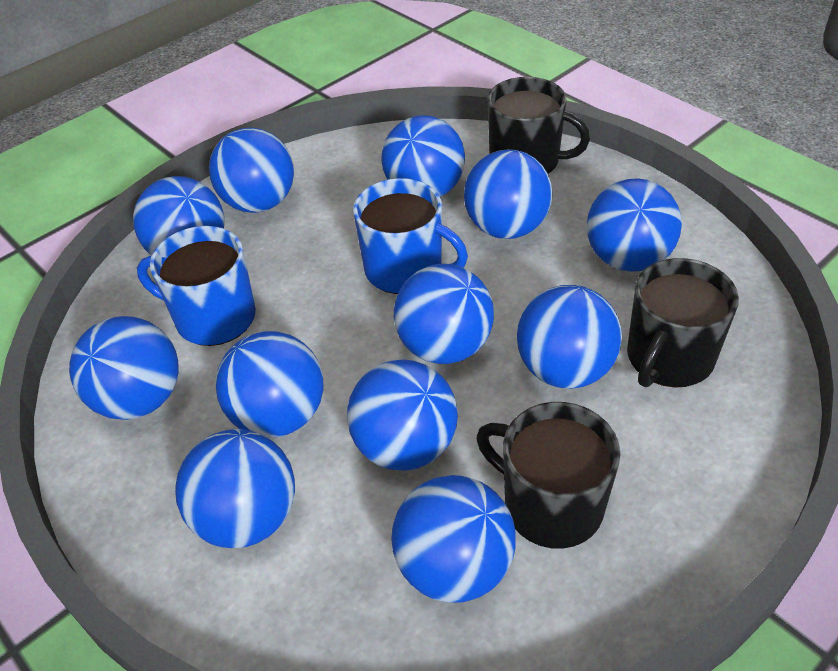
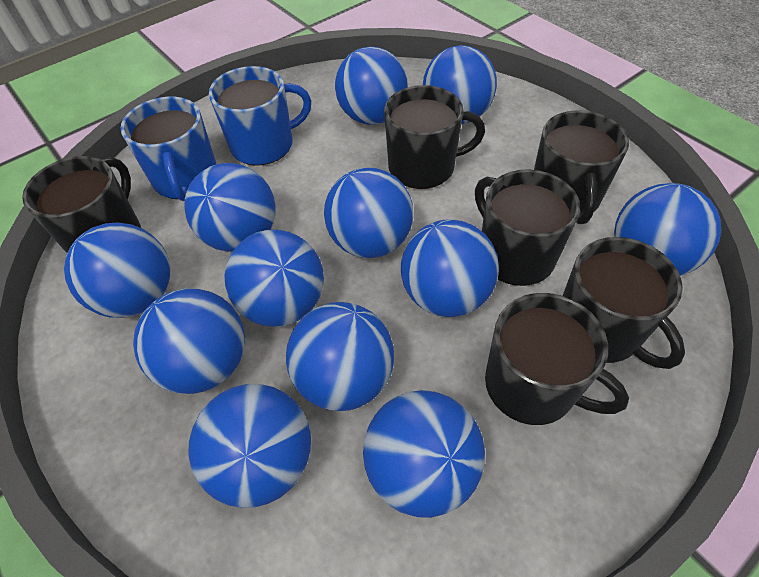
black mug: [476,402,620,549] [487,77,590,174] [627,258,739,388] = 3 -> [22,156,141,253] [384,85,485,189] [475,169,580,286] [485,293,629,425] [534,110,629,224] [563,237,685,369] = 6

